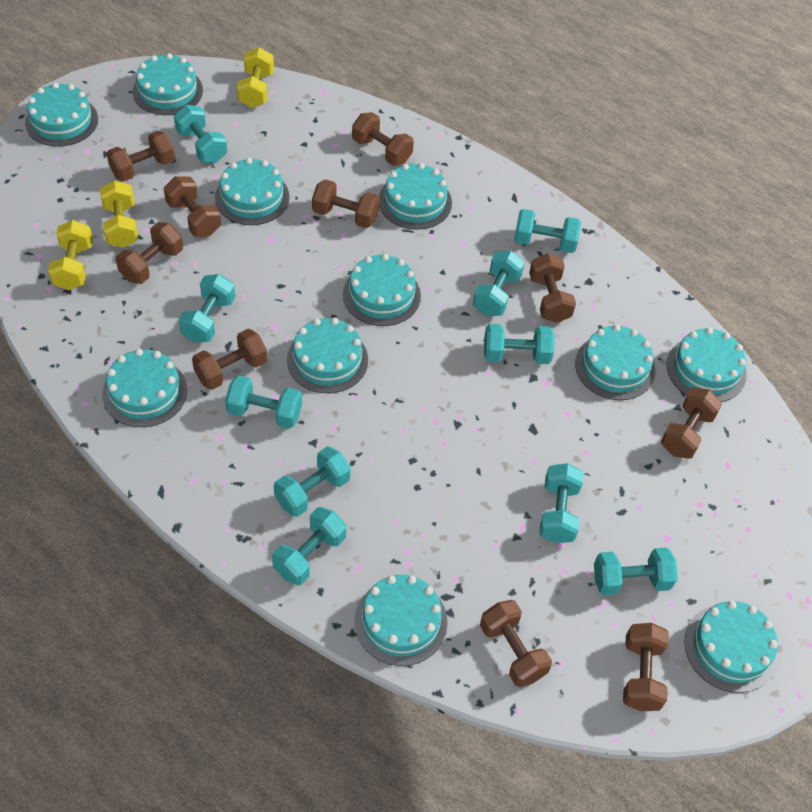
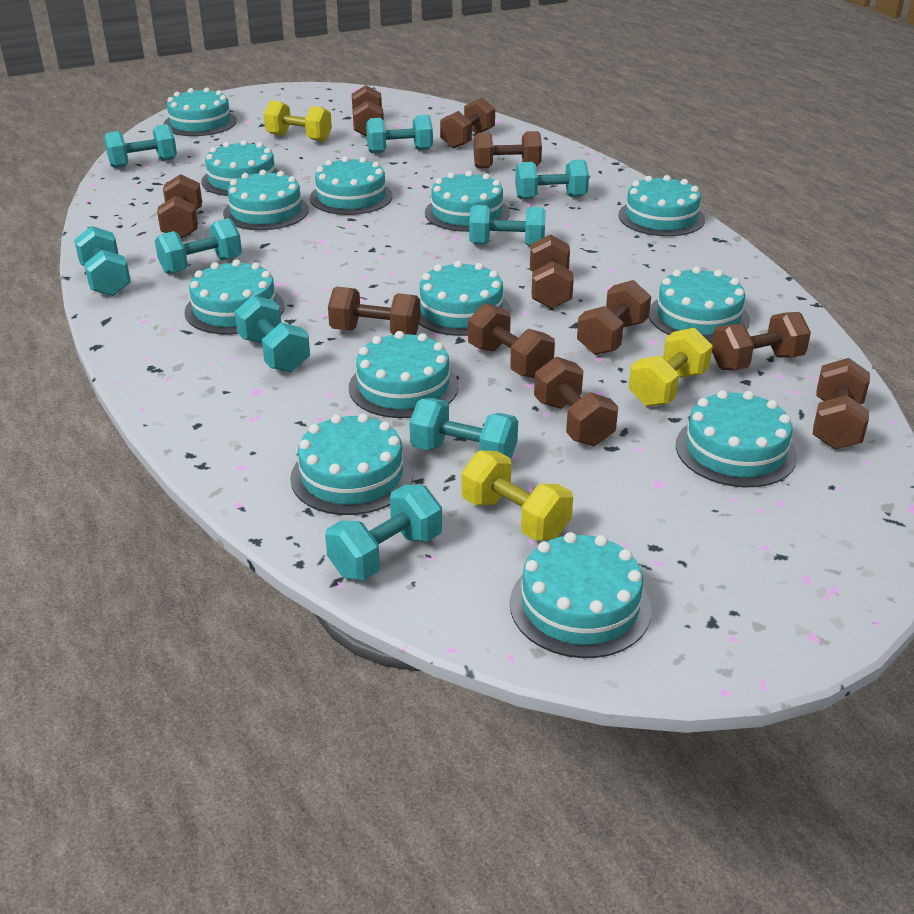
brown dumbbell: [106,131,175,182] [116,222,183,284] [164,176,221,237] [192,329,267,390] [312,179,380,228] [352,112,414,166] [480,600,552,687] [529,253,576,323] [623,623,669,711] [661,388,722,459] = 10 -> [157,174,202,239] [328,286,421,335] [352,85,384,137] [440,97,495,149] [468,303,555,378] [474,131,542,168] [530,234,574,309] [534,357,618,446] [577,280,651,355] [712,312,811,370] [813,358,870,450] = 11
turquoise cake: [25,83,98,147] [102,349,187,427] [133,53,203,115] [215,158,289,225] [287,318,368,393] [343,254,421,326] [355,575,448,666] [379,163,452,230] [575,325,655,400] [666,327,747,402] [685,601,778,693] = 11 -> [164,87,237,136] [185,259,285,335] [201,140,279,196] [223,170,309,230] [290,413,413,515] [310,156,393,215] [349,331,459,418] [419,261,511,336] [425,171,510,232] [510,532,651,658] [618,175,705,236] [649,267,750,343] [676,390,797,487] = 13
turquoise dumbbell: [174,105,227,163] [178,274,235,343] [225,376,302,429] [272,507,346,585] [274,446,351,517] [473,251,525,316] [484,324,555,364] [514,209,581,253] [539,463,584,543] [594,547,678,596] = 10 -> [74,226,131,296] [104,124,177,168] [155,218,242,274] [235,295,310,372] [325,485,442,580] [366,115,433,153] [409,398,518,459] [469,205,546,246] [515,159,589,199] = 9

